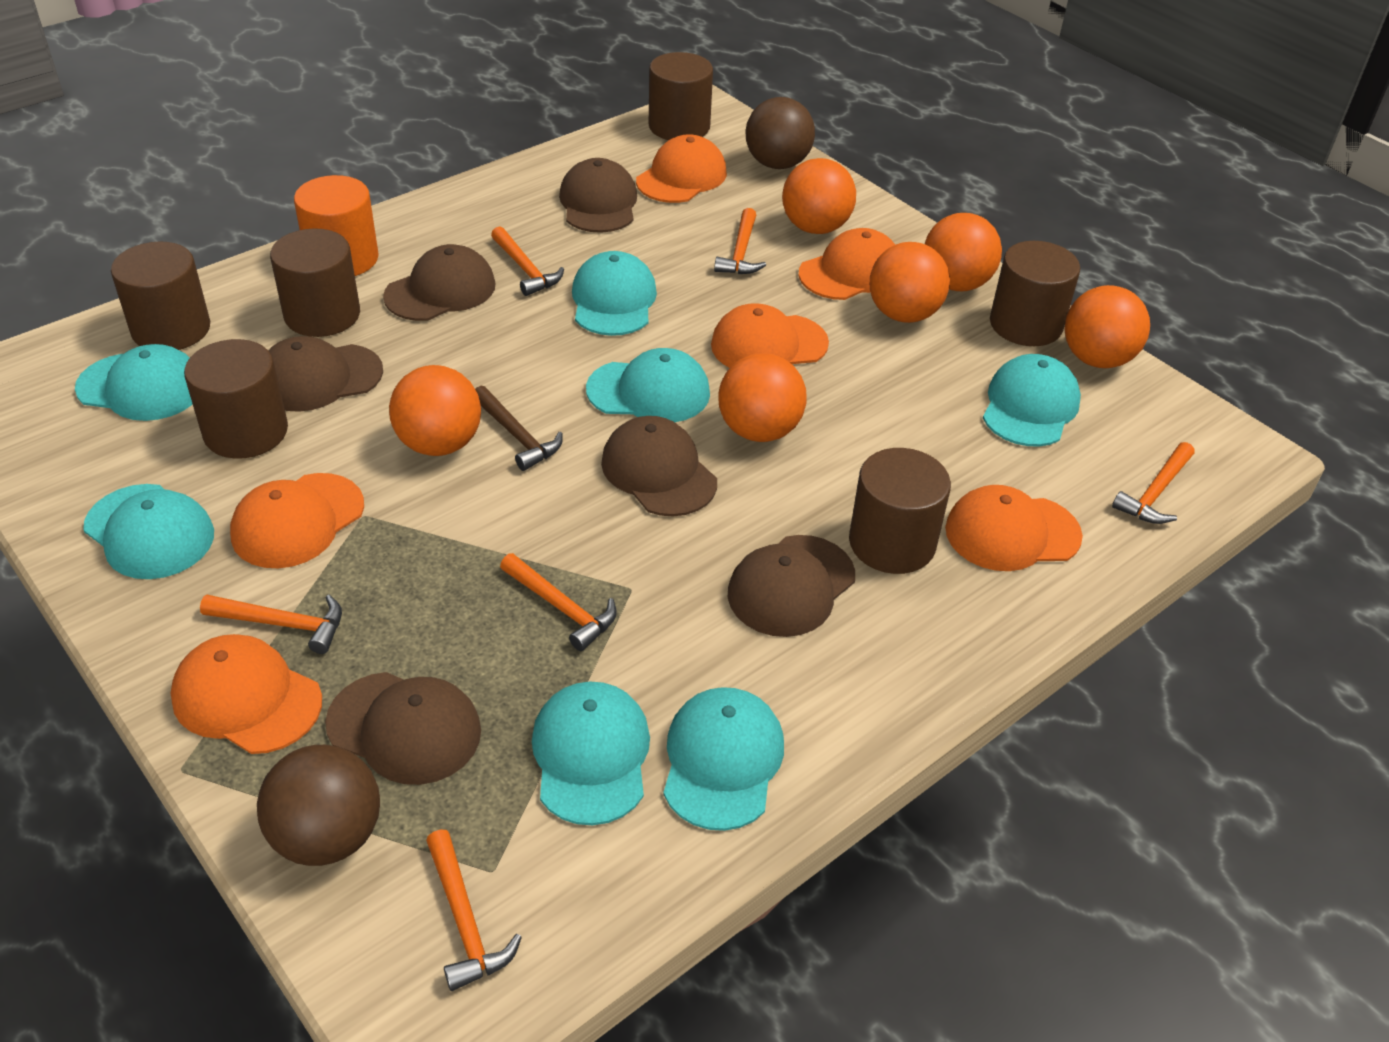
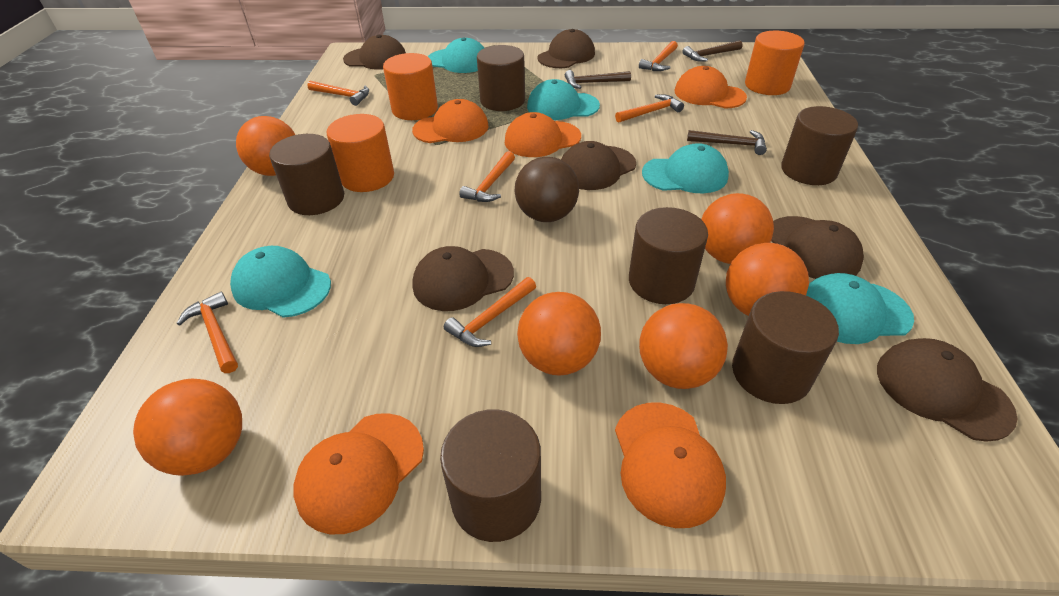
brown ball: [257,745,380,866] [746,97,815,169] = 2 -> [515,157,579,222] = 1
brown hammer: [475,386,563,471] = 1 -> [565,70,631,89] [682,40,742,61] [687,130,767,155] = 3
orange cap: [171,634,322,754] [230,473,364,568] [636,134,727,203] [711,303,829,368] [799,228,895,300] [945,485,1083,571] = 6 -> [293,413,424,534] [412,99,489,143] [505,112,581,157] [615,402,726,528] [675,66,747,109] = 5
orange cylinder: [294,175,379,276] = 1 -> [327,114,394,192] [383,53,438,120] [745,31,804,95] = 3
turquoise cap: [75,344,193,421] [83,484,214,579] [532,682,650,825] [572,251,657,336] [586,348,710,422] [663,687,784,831] [983,354,1081,447] = 7 -> [230,246,331,318] [428,37,484,73] [527,79,600,120] [642,143,729,193] [806,273,914,344] = 5

